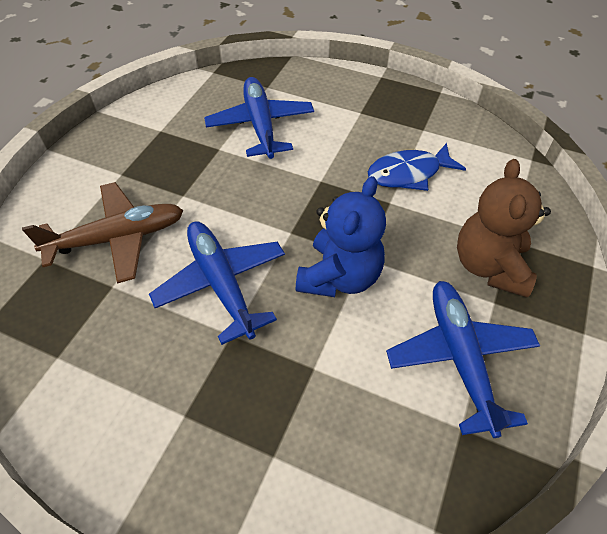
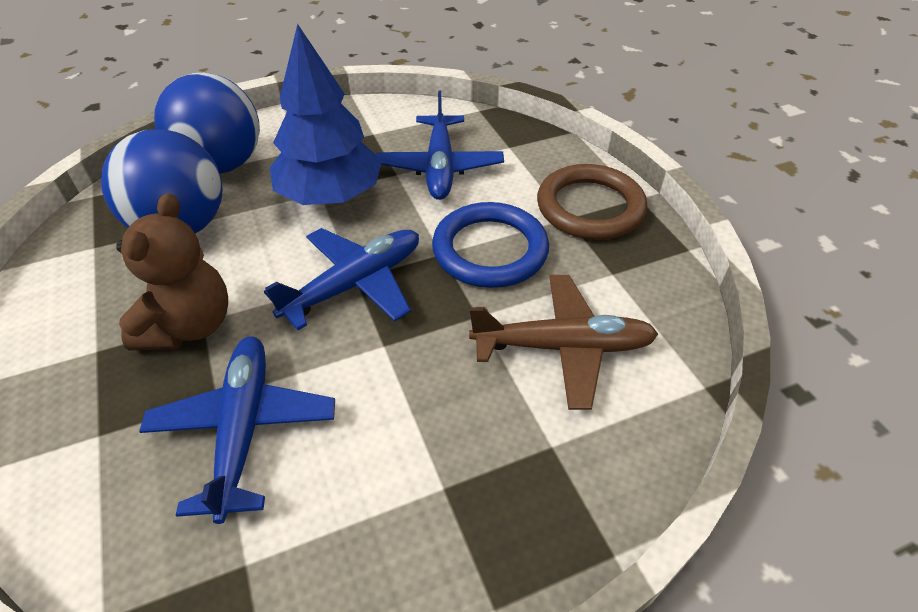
blue ball: none = 0 -> [101,129,222,233] [154,73,260,174] = 2
blue fish: [368,143,466,191] = 1 -> none = 0
blue ring: none = 0 -> [432,202,549,288] = 1
blue teddy bear: [296,176,386,297] = 1 -> none = 0
blue tree: none = 0 -> [270,24,382,205] = 1
brown ring: none = 0 -> [537,164,647,240] = 1

